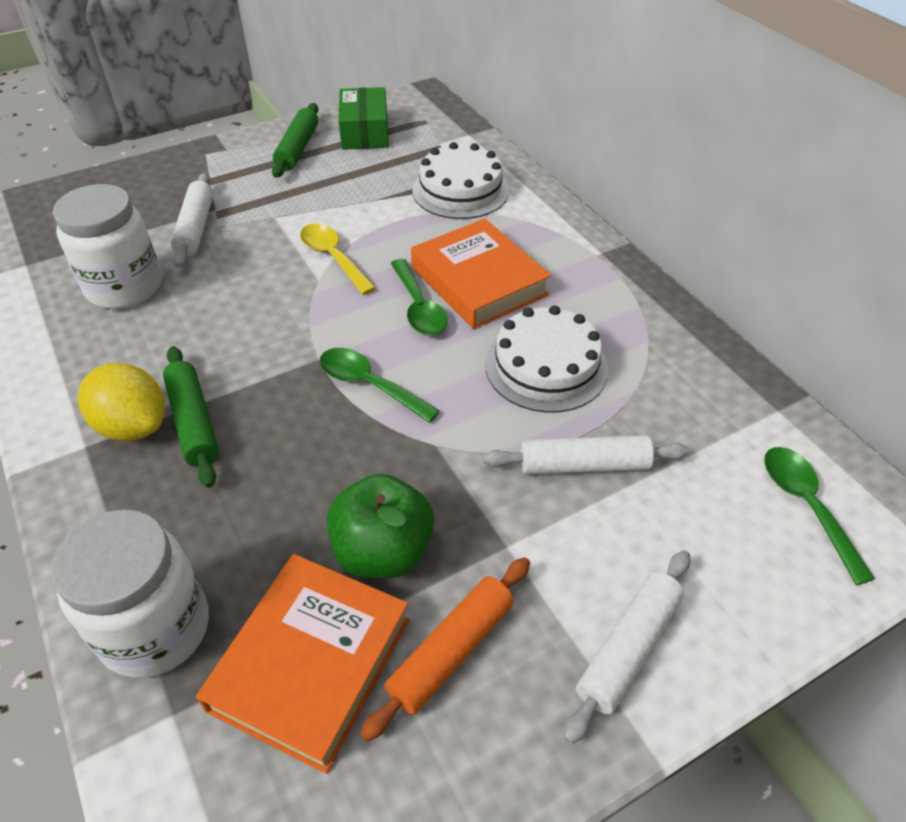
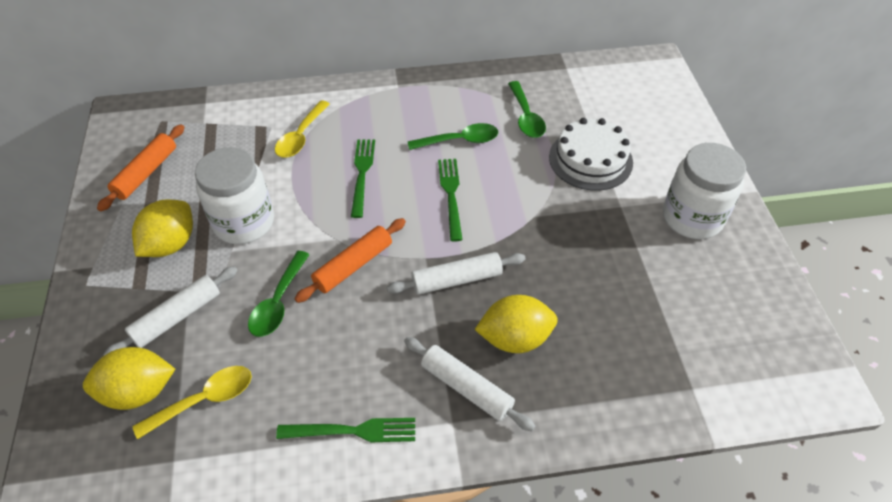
green apple: [327,474,434,578] = 1 -> none = 0
green box: [338,87,389,150] = 1 -> none = 0
green fork: none = 0 -> [276,418,415,442] [351,139,375,218] [438,159,463,242] = 3
green rolling pin: [163,346,219,488] [272,103,318,178] = 2 -> none = 0
orange book: [196,554,410,774] [411,218,551,329] = 2 -> none = 0
orange rolling pin: [360,557,530,742] = 1 -> [97,124,184,211] [294,218,406,303] = 2
white cake: [412,142,509,219] [485,305,608,413] = 2 -> [549,118,633,191] = 1
yellow lemon: [78,363,165,441] = 1 -> [83,347,175,410] [132,200,193,257] [474,295,558,353] = 3
yellow spoon: [300,224,376,295] = 1 -> [133,366,252,439] [275,100,330,158] = 2

